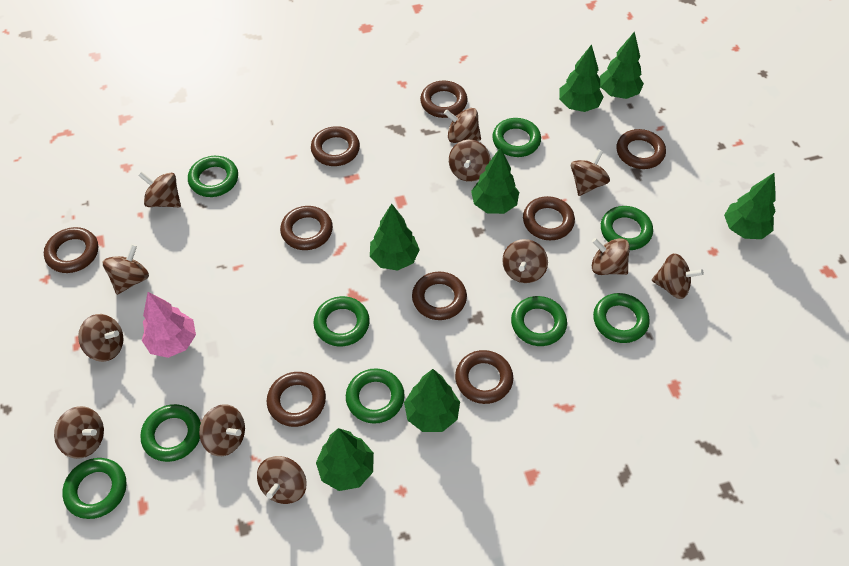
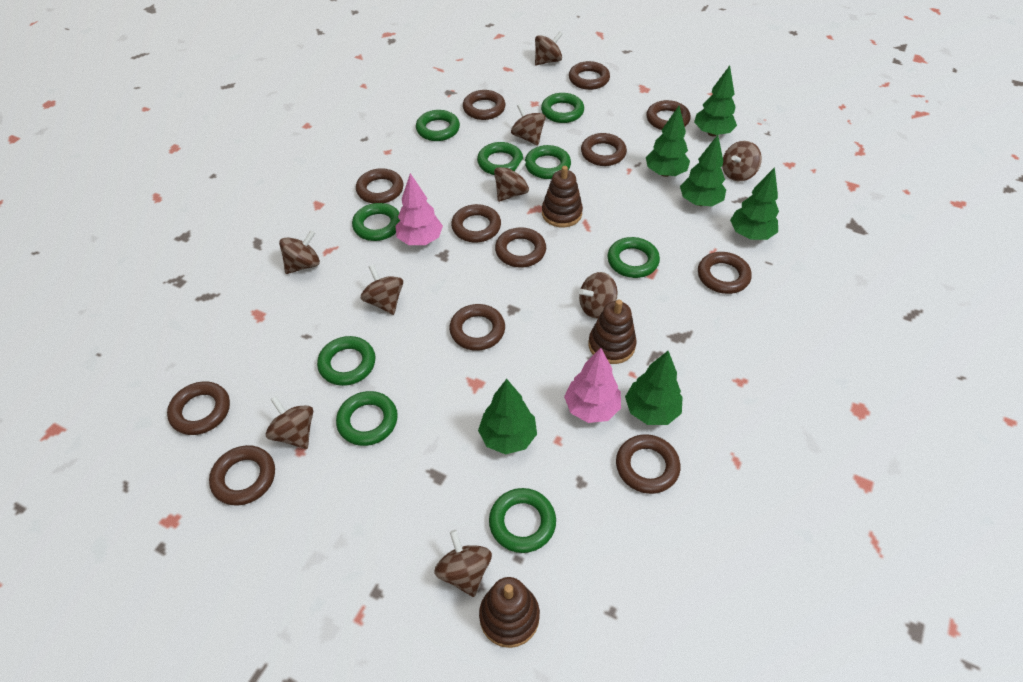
brown ring: [44,227,98,273] [267,372,326,427] [280,206,333,250] [311,126,360,166] [412,272,467,320] [420,81,468,118] [455,350,513,404] [523,196,575,240] [617,129,666,169] = 9 -> [167,381,230,435] [209,445,275,506] [356,168,404,203] [449,304,505,351] [451,204,501,242] [463,90,505,120] [495,227,546,267] [569,61,610,90] [581,133,627,166] [616,434,680,494] [647,100,691,130] [698,252,752,294] = 12
brown spinning top: [54,406,104,459] [78,314,123,362] [103,244,149,295] [138,172,181,207] [199,404,245,456] [257,456,307,504] [444,108,481,143] [449,140,491,182] [502,239,548,283] [571,149,610,196] [592,238,630,275] [652,253,704,299] = 12 -> [266,396,313,449] [279,230,320,274] [361,265,403,315] [434,530,492,597] [494,160,529,202] [511,104,546,146] [535,32,563,65] [579,272,618,318] [722,141,762,181] = 9
brown stacking toy: none = 0 -> [479,577,540,648] [542,166,583,228] [589,300,637,364] = 3
green tree: [316,428,374,491] [370,204,420,271] [404,369,460,432] [471,147,519,214] [559,44,604,112] [600,31,644,99] [724,173,776,239] = 7 -> [478,379,537,455] [625,351,683,425] [646,106,690,177] [680,135,726,206] [694,65,737,136] [730,167,779,240] = 6
pink tree: [142,292,196,358] = 1 -> [395,173,443,245] [564,348,621,423] = 2

